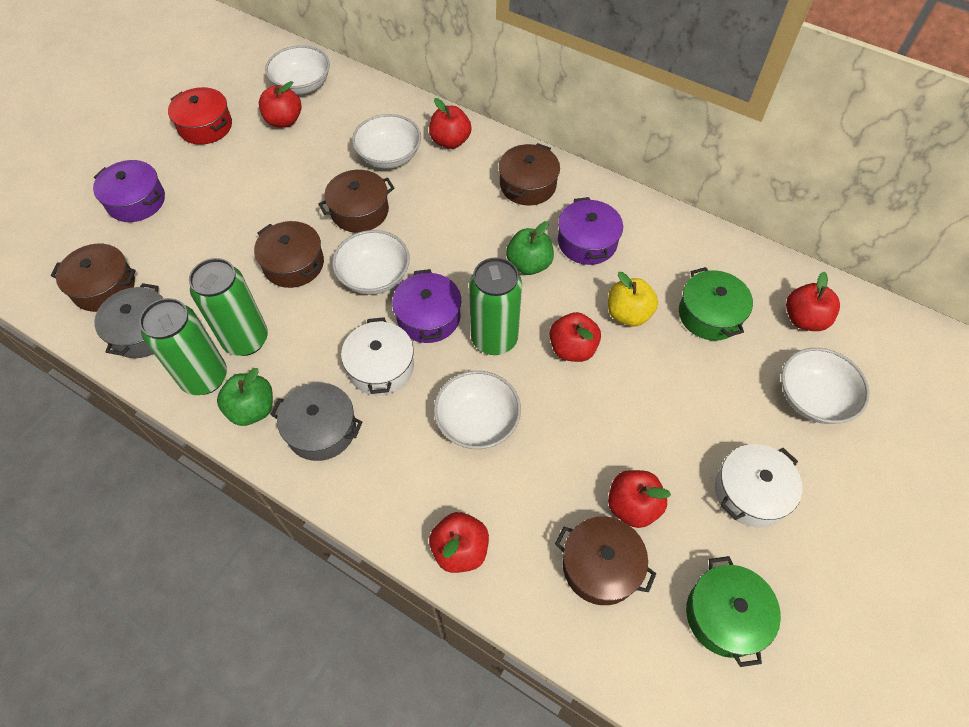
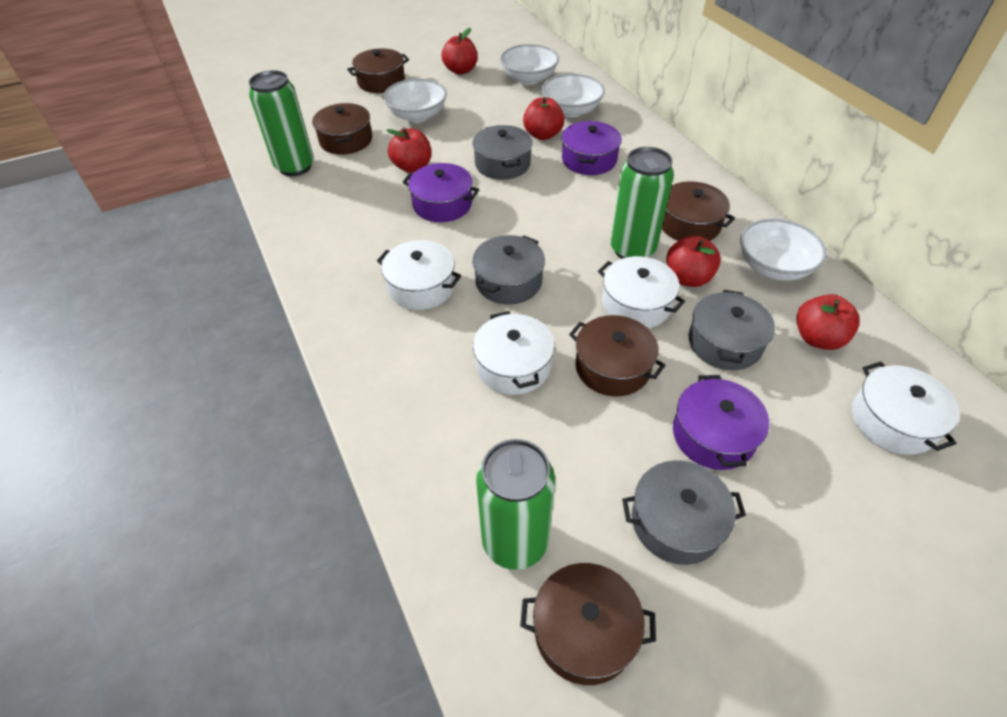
green apple: [217,368,273,426] [506,221,554,275] = 2 -> none = 0
green pot: [679,267,753,341] [686,556,781,667] = 2 -> none = 0
grey pot: [94,283,164,358] [270,383,362,461] = 2 -> [472,125,532,180] [472,235,545,305] [622,460,746,565] [689,290,775,370] = 4
red apple: [259,81,301,128] [429,98,472,149] [429,512,489,573] [550,312,601,362] [608,470,671,528] [786,272,840,331] = 6 -> [386,127,431,173] [441,28,478,75] [523,97,565,140] [666,236,721,287] [796,294,860,350] = 5
red pot: [168,87,232,145] = 1 -> none = 0
white bowl: [265,45,330,95] [332,230,410,295] [352,114,421,169] [434,371,521,449] [781,348,870,424] = 5 -> [383,79,447,122] [500,44,559,85] [542,74,605,117] [740,219,827,281] = 4
white pot: [341,317,414,395] [715,444,802,527] = 2 -> [377,240,461,310] [473,311,555,395] [598,256,685,328] [852,362,960,455] = 4
yellow apple: [608,272,658,326] = 1 -> none = 0

